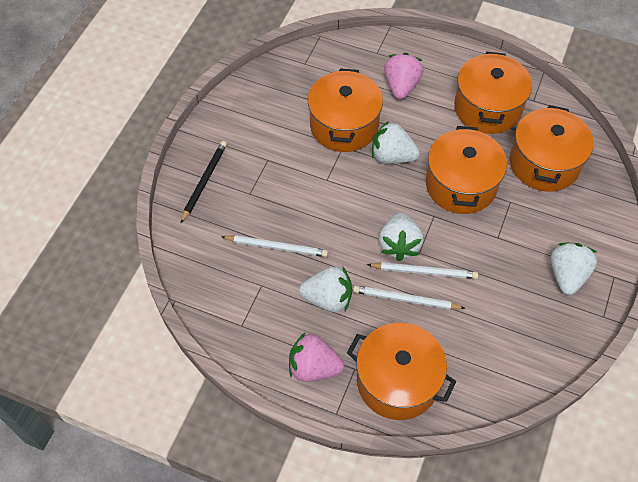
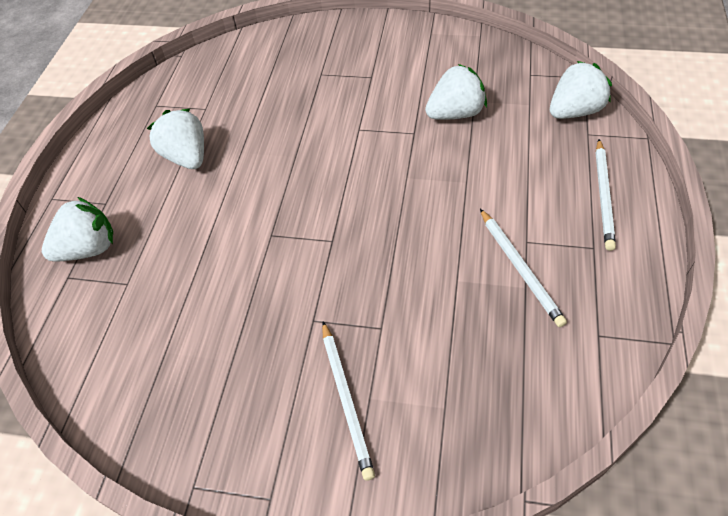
black pencil: [181,141,227,223] = 1 -> none = 0
orange pot: [308,68,383,152] [347,323,456,420] [426,126,507,214] [454,52,532,134] [510,105,593,192] = 5 -> none = 0
pink strawberry: [289,333,344,382] [384,53,423,99] = 2 -> none = 0

